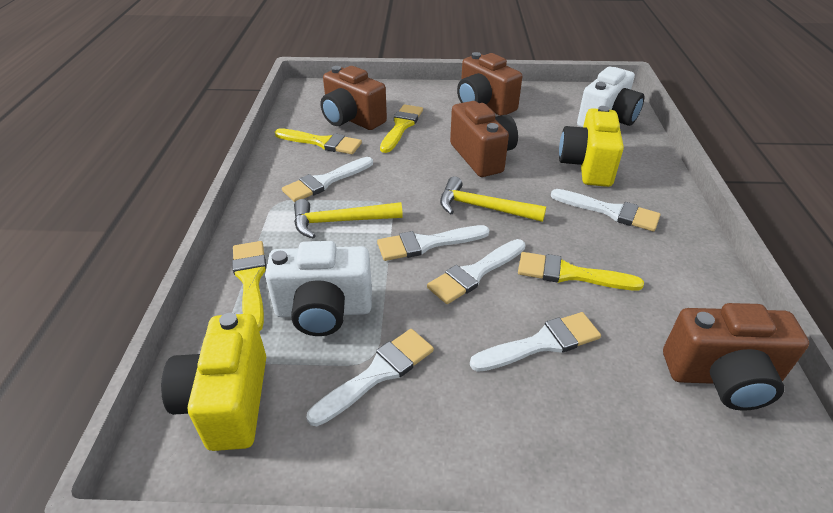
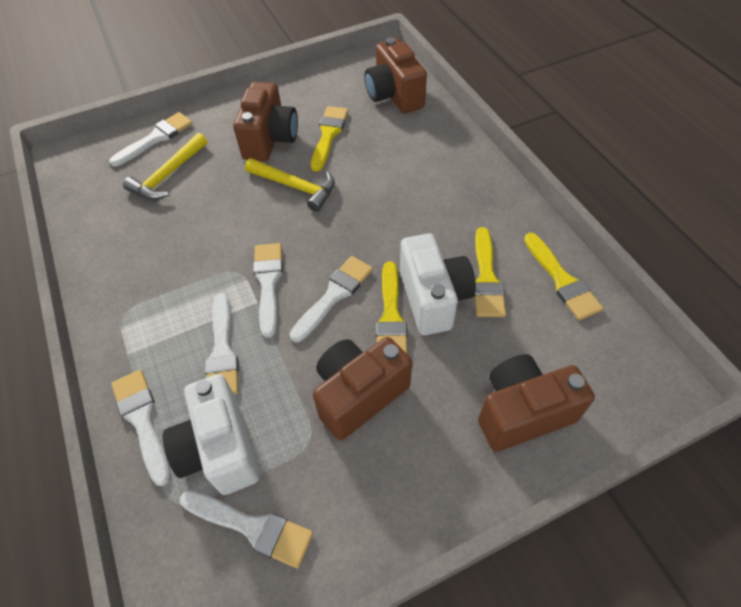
yellow camera: [161,313,266,451] [559,106,624,187] = 2 -> none = 0

